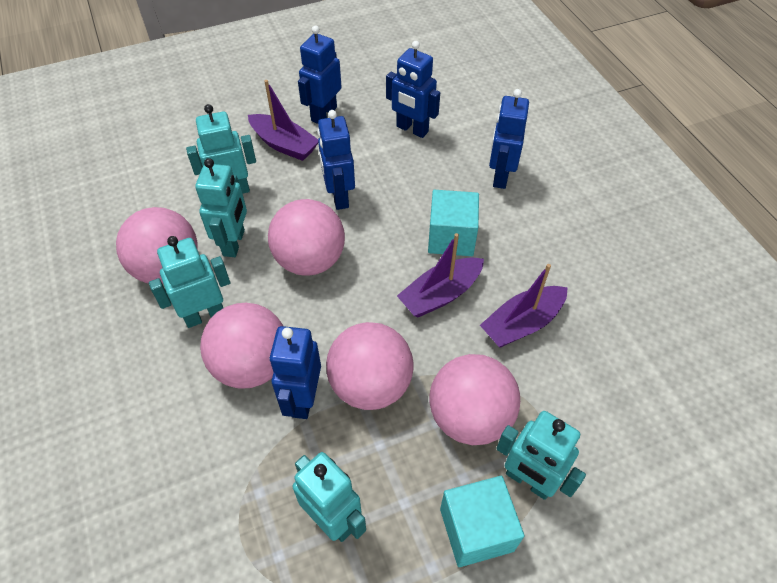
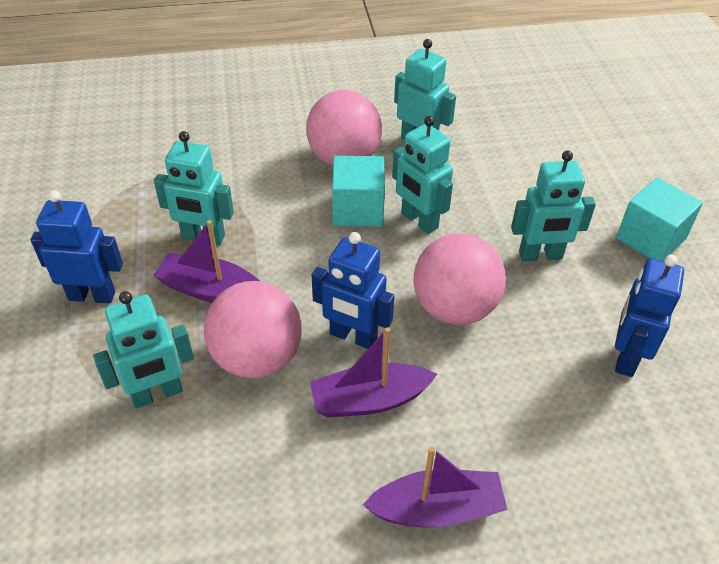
blue robot: [270,326,321,419] [298,25,341,124] [317,110,355,210] [386,41,440,138] [489,89,529,189] = 5 -> [30,191,123,303] [312,232,395,349] [615,255,684,377] = 3
pink ball: [116,207,198,284] [200,303,283,389] [268,199,345,276] [326,322,413,410] [429,354,520,445] = 5 -> [204,281,301,378] [306,90,382,166] [414,234,506,325] = 3

